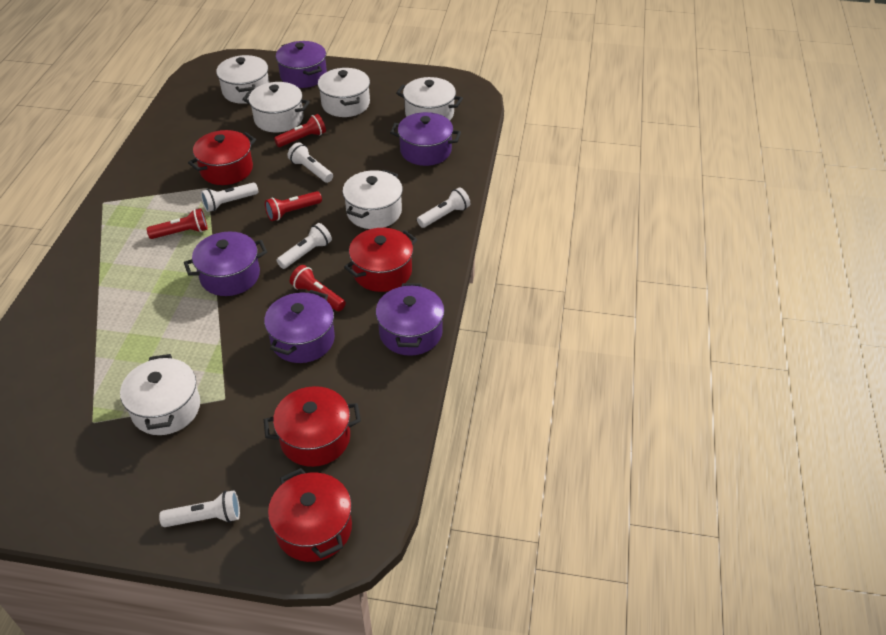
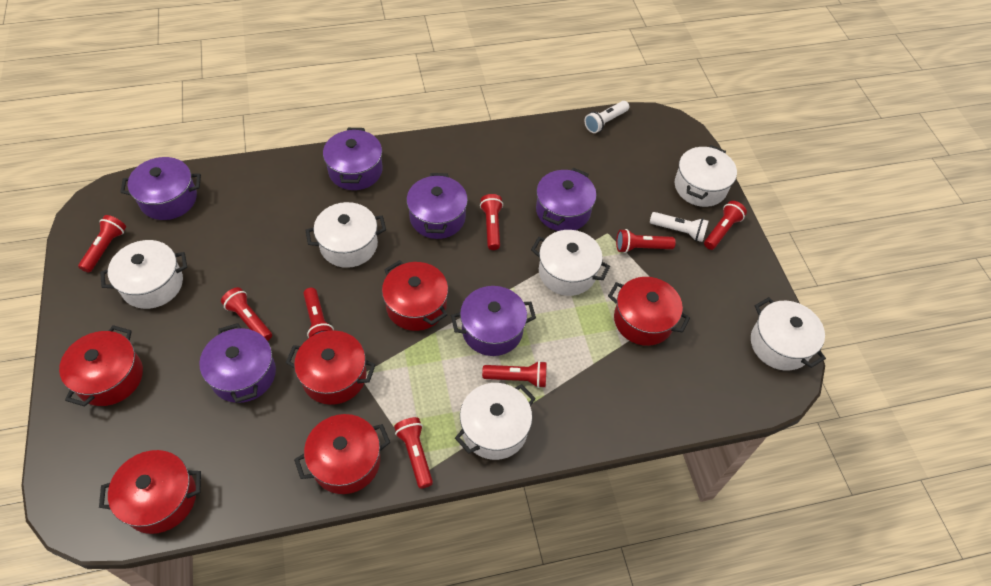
purple pot: [184,232,267,296] [264,290,335,363] [276,41,327,88] [376,283,445,356] [390,112,461,166] = 5 -> [120,157,201,220] [199,323,276,403] [323,128,383,190] [407,173,468,239] [451,286,536,356] [536,168,596,231] = 6
red flashlight: [147,208,208,239] [265,191,322,221] [274,114,326,147] [290,265,346,311] = 4 -> [78,215,126,273] [221,287,272,341] [303,288,334,338] [394,417,433,489] [480,194,503,250] [482,361,546,388] [616,229,676,253] [704,201,747,250] = 8
red pot: [188,130,256,185] [264,386,361,467] [268,468,352,562] [344,228,417,292] = 4 -> [59,325,143,406] [99,450,201,534] [286,330,376,405] [294,414,390,494] [382,260,448,331] [608,277,690,346] = 6
white flashlight: [159,490,240,527] [201,183,258,212] [277,223,332,269] [288,142,333,183] [417,187,470,228] = 5 -> [584,101,629,133] [650,212,709,242] = 2

